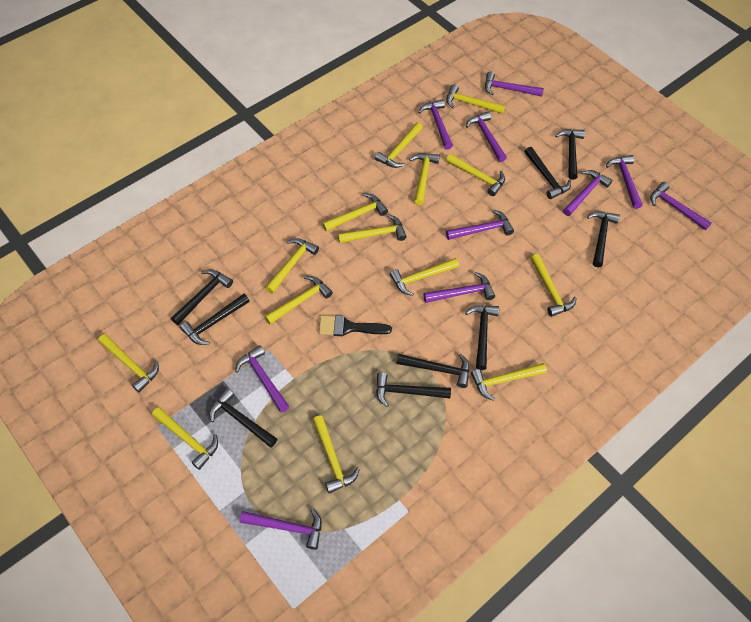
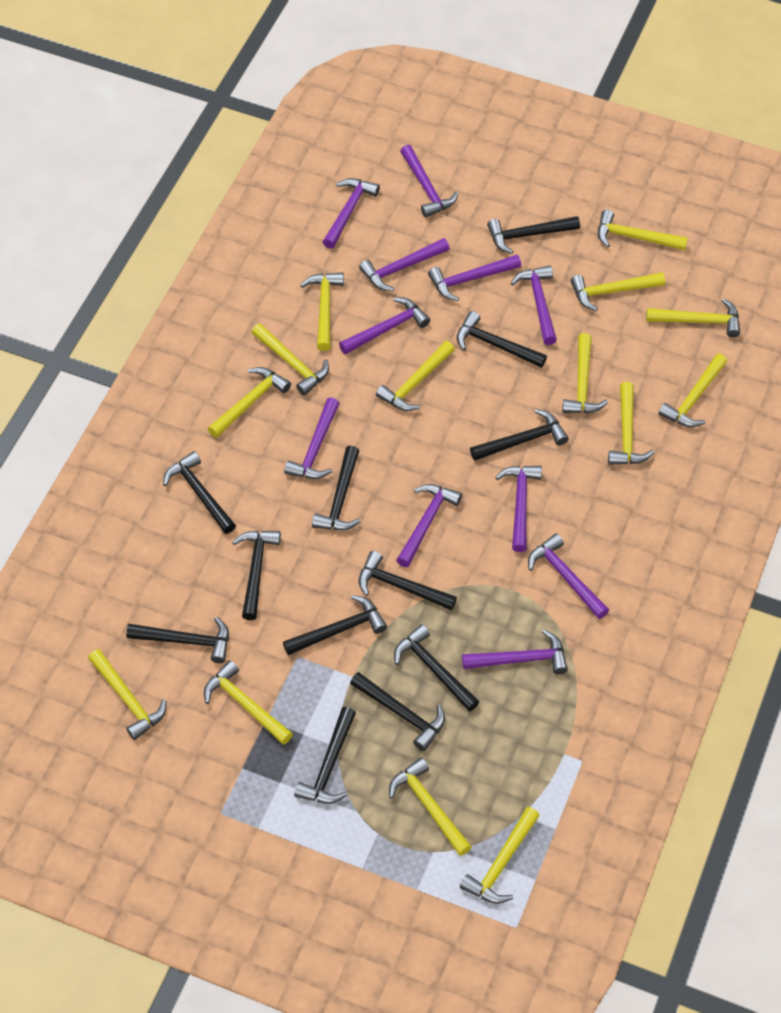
black brush: [319,315,392,336] = 1 -> none = 0
black hammer: [171,269,233,325] [180,294,250,345] [209,388,277,448] [376,372,451,407] [396,354,470,388] [465,305,499,370] [524,147,571,199] [555,129,585,180] [587,211,620,267] = 9 -> [126,617,229,663] [163,451,236,534] [232,531,281,620] [283,595,387,655] [294,707,356,804] [312,446,361,530] [350,672,445,751] [358,551,457,610] [394,624,479,711] [457,311,547,368] [470,409,569,461] [487,216,580,254] = 12
purple hammer: [235,345,289,413] [240,508,322,550] [418,99,453,150] [423,272,495,303] [446,210,514,240] [466,112,507,162] [485,72,544,97] [563,170,613,216] [606,155,642,209] [650,182,712,230] = 10 -> [284,397,340,479] [323,178,380,249] [339,297,430,354] [359,238,450,291] [396,484,462,567] [400,145,458,217] [428,255,521,301] [462,630,568,674] [495,466,542,552] [511,266,557,345] [528,533,609,619] = 11

